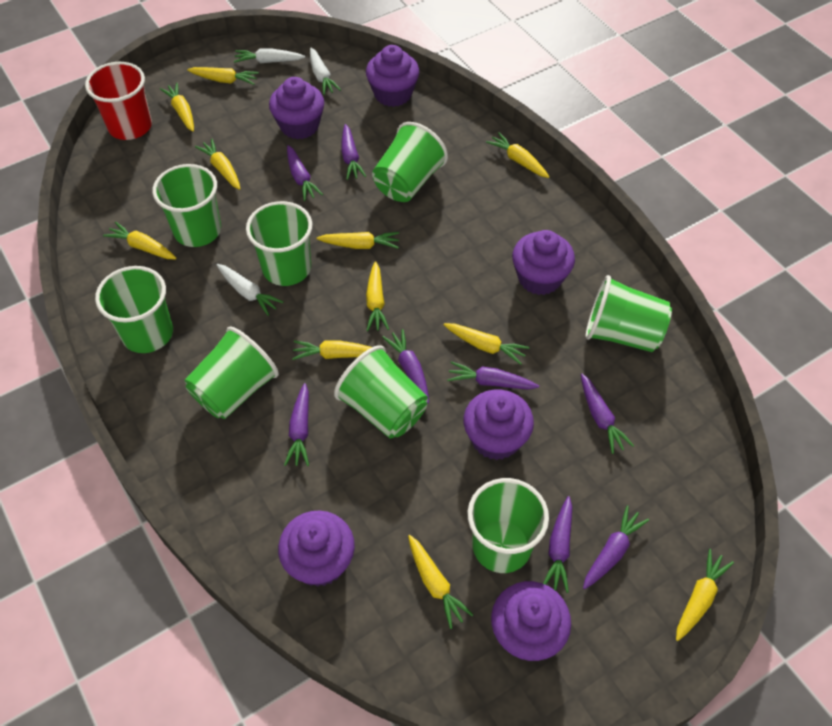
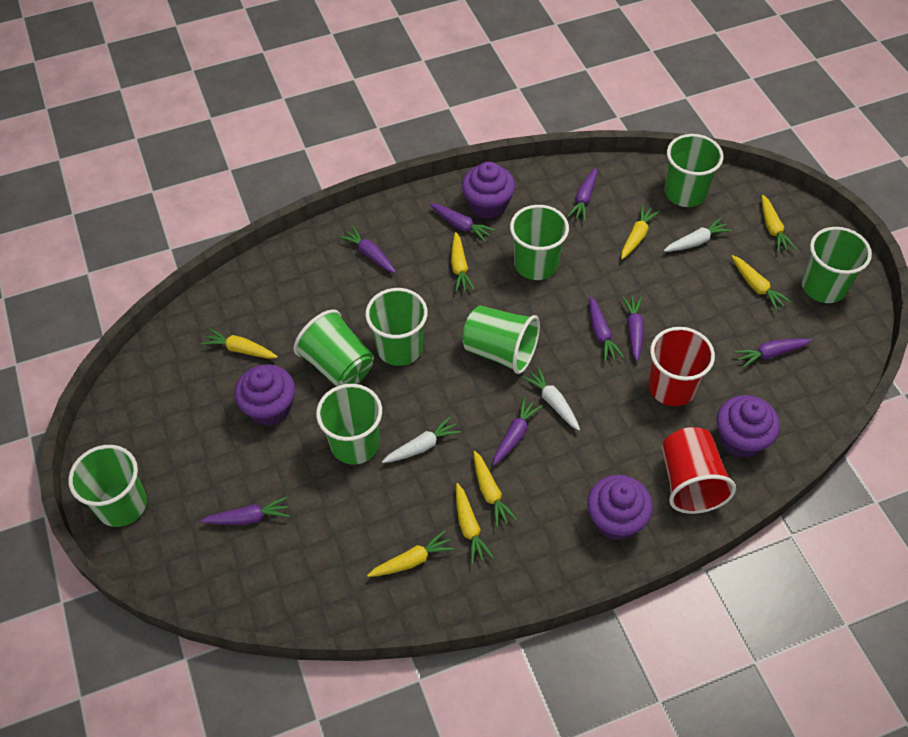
purple cupcake: [269,77,324,139] [278,511,355,587] [366,45,419,107] [463,390,534,460] [491,581,571,661] [512,230,575,295] = 6 -> [234,364,295,426] [462,162,515,219] [587,475,653,540] [717,395,780,458] = 4
red cup: [85,62,152,140] = 1 -> [649,327,715,406] [662,427,736,514] = 2
yellow carrot: [103,222,177,259] [160,83,194,132] [187,67,259,85] [195,139,241,190] [292,340,372,360] [317,232,399,249] [366,261,389,331] [408,535,473,629] [444,323,529,365] [486,132,549,178] [676,549,734,641] = 11 -> [201,328,278,359] [367,530,455,577] [451,232,475,292] [456,483,494,564] [474,451,517,528] [621,205,659,259] [732,255,791,311] [762,195,796,252] = 8

